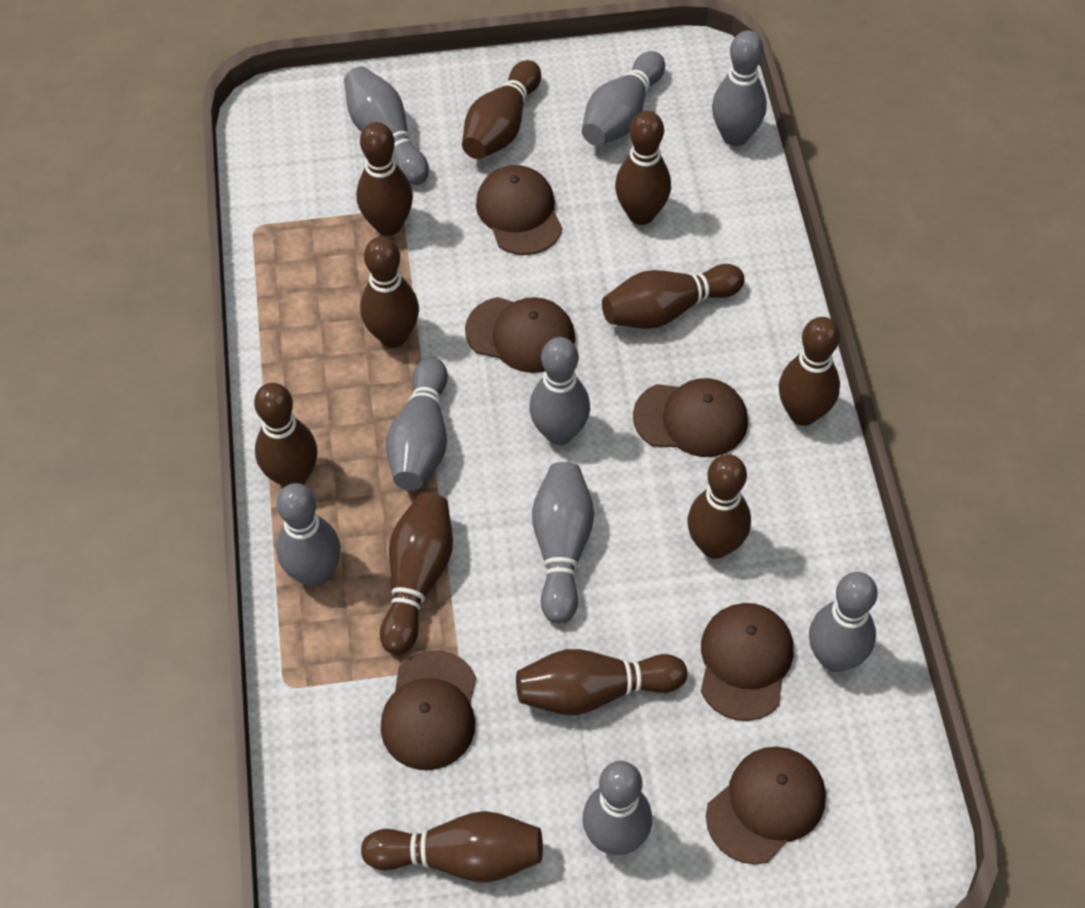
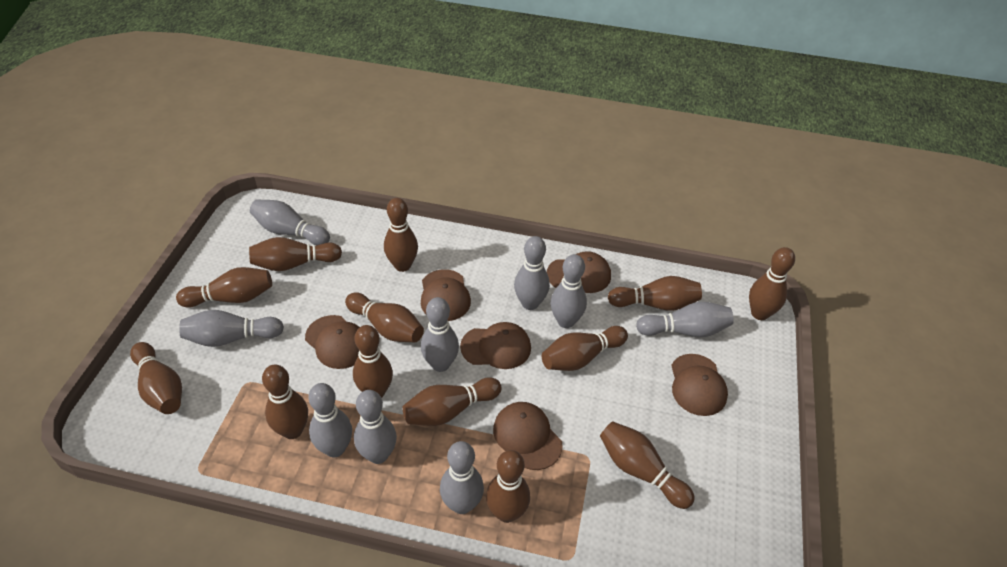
brown bowling pin: [254,383,317,487] [356,122,413,236] [360,237,419,348] [361,811,543,883] [380,493,453,655] [462,60,541,159] [516,649,687,715] [602,264,745,329] [615,111,671,225] [687,454,751,559] [779,317,840,426] = 11 -> [130,342,182,414] [176,267,272,308] [249,237,342,271] [262,365,308,439] [345,292,424,342] [353,325,393,398] [384,198,418,272] [402,377,502,426] [486,450,530,523] [542,326,628,371] [600,421,695,509] [608,276,702,311] [749,247,795,320] = 13

